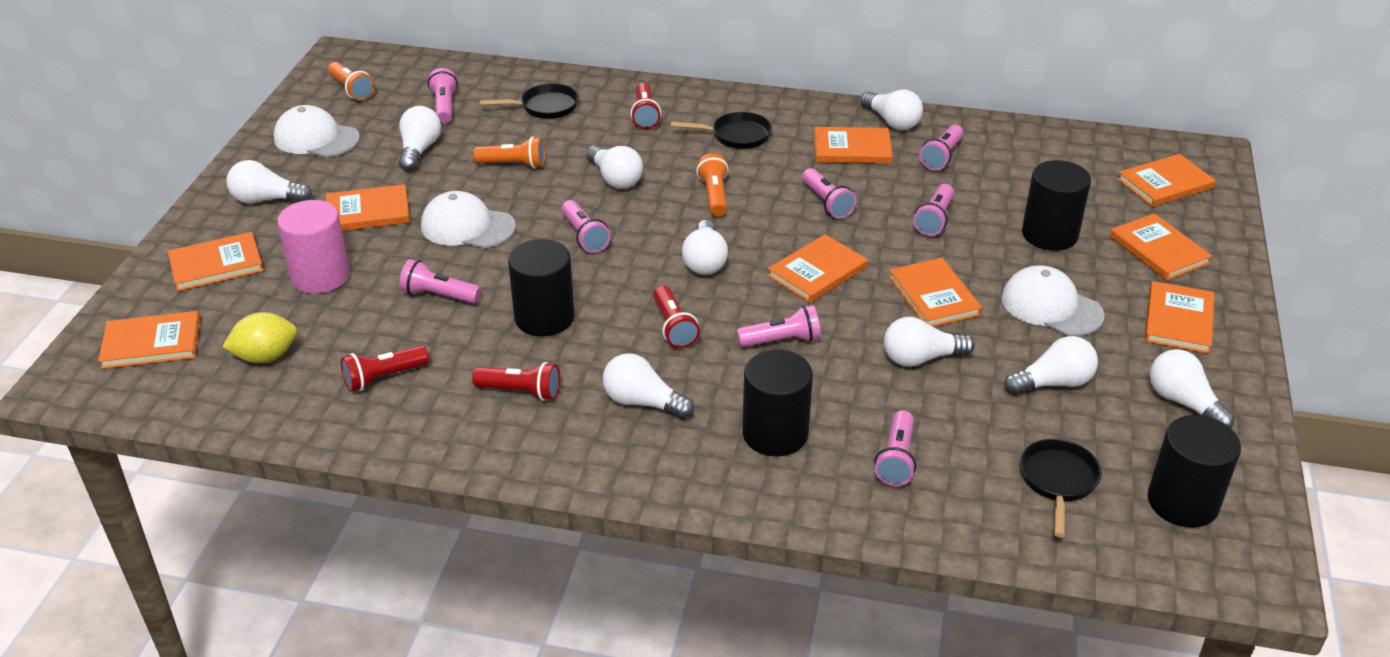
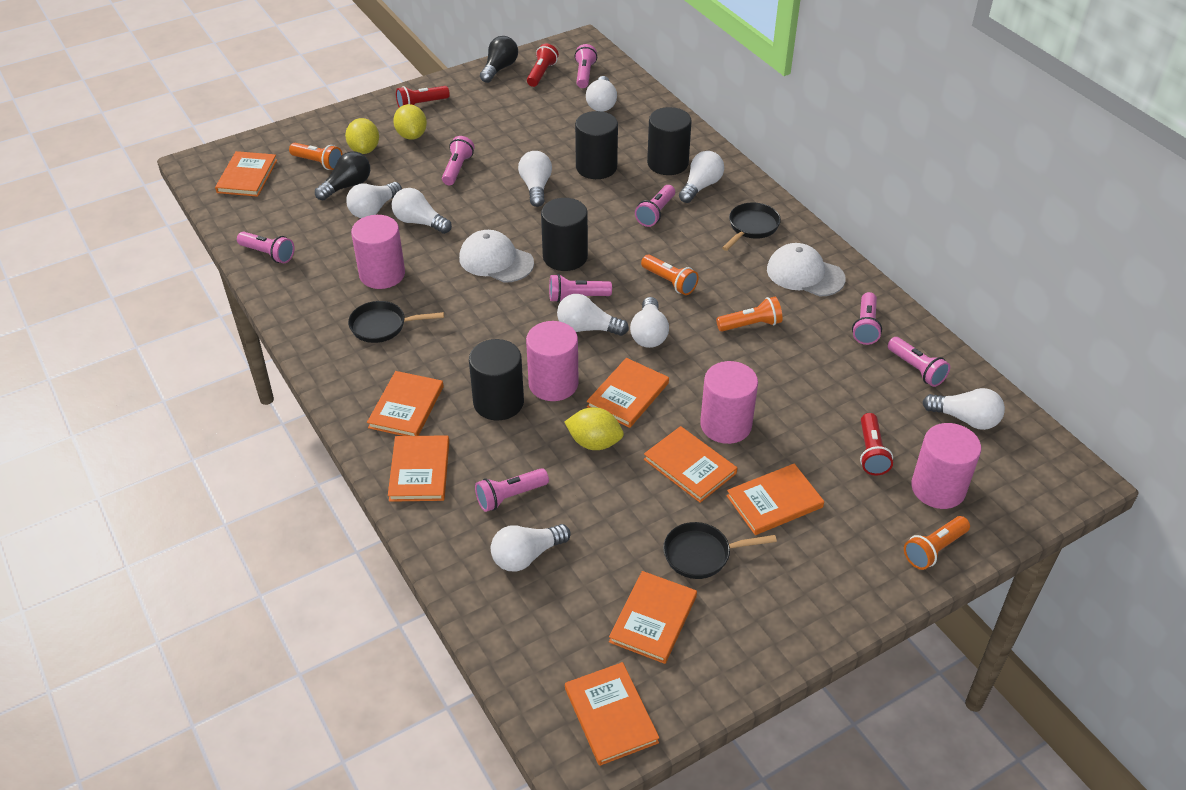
black light bulb: none = 0 -> [315,151,370,200] [480,36,518,83] = 2
orange book: [98,311,200,369] [168,232,264,291] [326,184,410,231] [767,234,868,303] [814,127,893,163] [889,258,982,327] [1110,213,1212,280] [1117,154,1216,207] [1145,281,1214,354] = 9 -> [215,151,277,197] [367,371,444,436] [388,435,449,502] [565,662,659,766] [587,358,669,428] [609,571,697,664] [644,426,737,503] [727,464,824,535] = 8
orange flashlight: [328,62,375,101] [473,137,545,169] [696,153,729,217] = 3 -> [289,143,343,170] [641,255,699,295] [716,297,783,332] [904,516,970,570] = 4
pink cylinder: [277,200,350,294] = 1 -> [351,215,405,289] [526,321,579,401] [700,361,758,444] [911,423,981,509] = 4
red flashlight: [341,345,429,392] [472,362,560,401] [631,83,661,129] [653,286,700,348] = 4 -> [396,86,450,107] [527,44,559,87] [860,413,893,476] = 3
white cap: [274,105,360,157] [421,191,516,248] [1002,265,1105,336] = 3 -> [459,230,534,283] [767,243,846,297] = 2
yellow lemon: [222,312,297,363] = 1 -> [345,118,379,154] [393,104,427,140] [564,407,624,450] = 3

